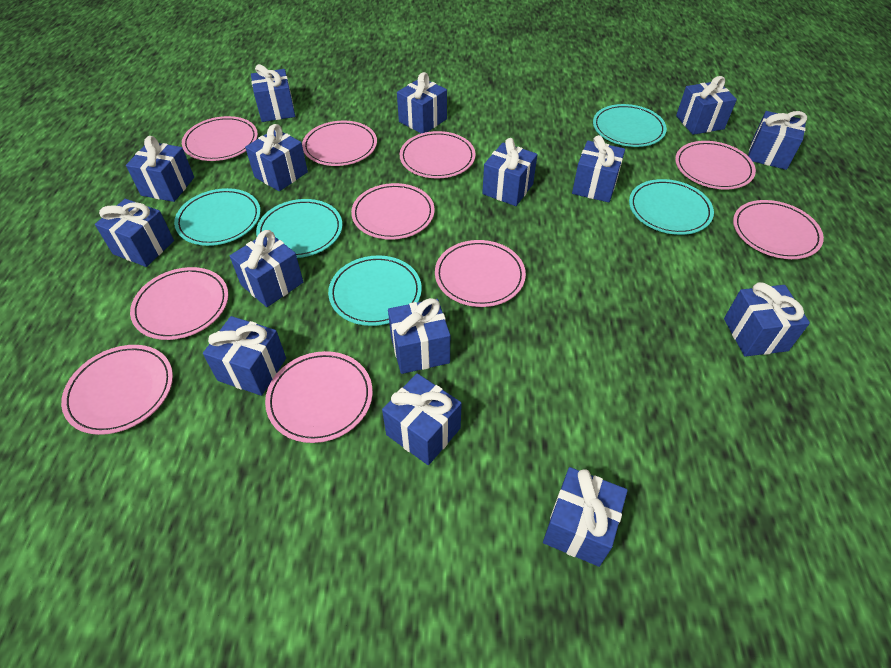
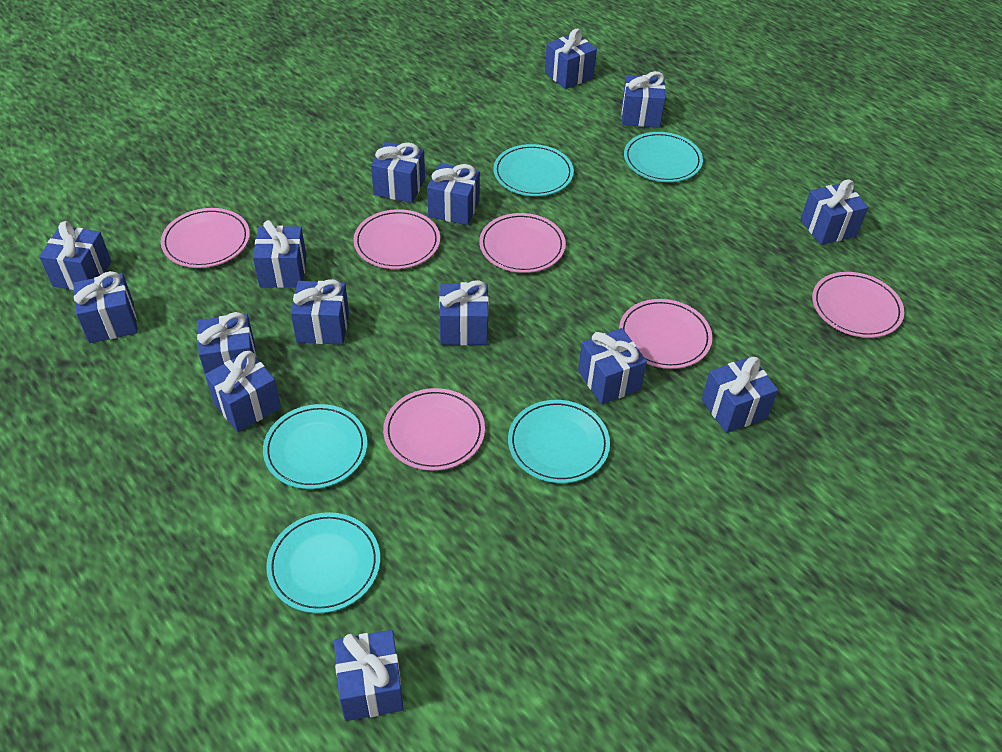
pink plate: [61,345,173,435] [130,267,228,340] [182,116,258,161] [265,351,373,443] [302,120,377,166] [351,183,435,240] [400,131,476,178] [435,240,526,307] [675,141,756,190] [733,200,824,259] = 10 -> [161,208,250,268] [353,209,440,269] [383,388,485,471] [479,213,566,273] [619,299,712,369] [812,272,904,338] = 6

